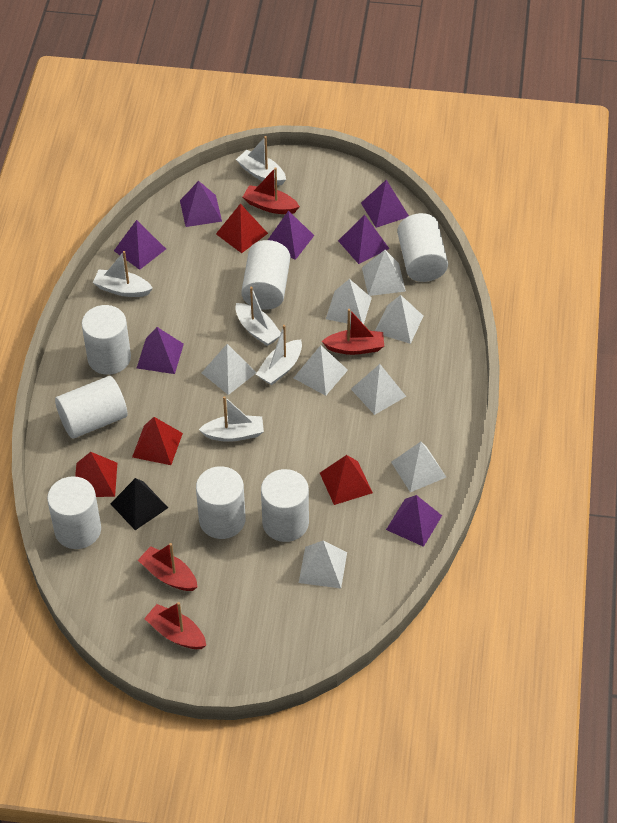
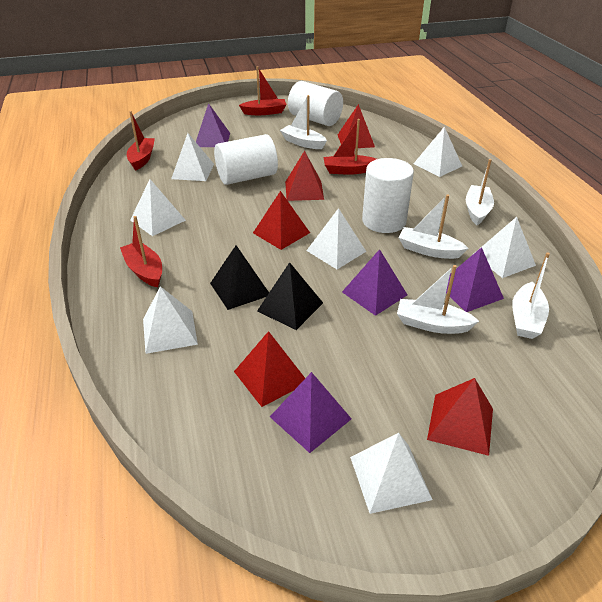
black pyramid: [110,478,168,530] = 1 -> [210,245,269,310] [257,262,323,330] = 2
purple pyramid: [114,220,166,270] [137,327,184,374] [180,181,222,227] [268,211,314,260] [338,215,389,264] [361,180,409,228] [386,495,442,547] = 7 -> [196,103,230,147] [270,372,352,453] [342,249,407,316] [446,247,504,312] = 4
red pyramid: [75,452,117,497] [132,417,183,465] [216,204,268,253] [320,455,373,505] = 4 -> [234,331,305,407] [253,191,310,250] [285,150,324,201] [338,104,375,148] [427,378,493,456] = 5
white cylinder: [47,476,101,549] [55,376,127,439] [82,305,131,375] [196,466,246,539] [241,240,290,310] [261,469,309,542] [397,213,448,282] = 7 -> [214,134,278,185] [288,81,343,126] [362,158,414,233] = 3
white pyramid: [202,344,257,395] [294,345,348,396] [299,541,347,588] [326,279,372,324] [351,364,406,415] [362,250,406,296] [375,295,423,344] [391,442,446,492] = 8 -> [130,179,186,236] [143,286,198,354] [171,133,214,181] [306,208,366,269] [350,433,432,514] [413,126,462,177] [476,217,536,278] = 7

